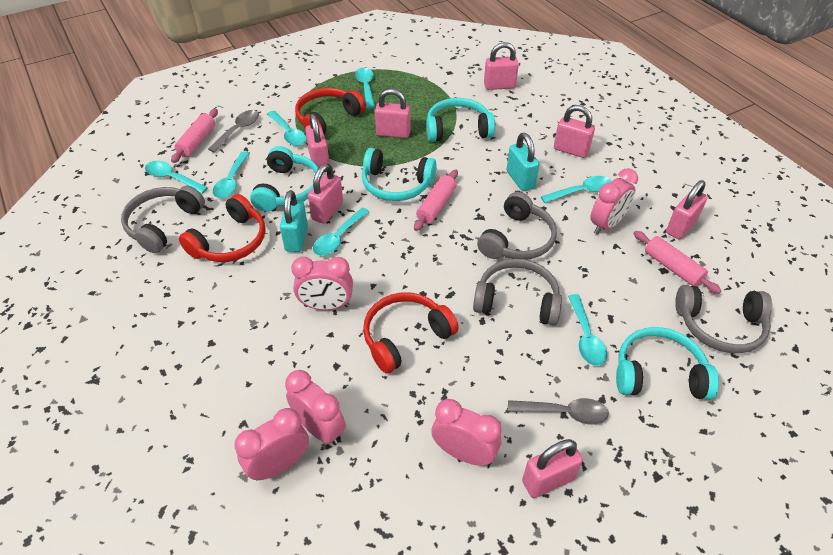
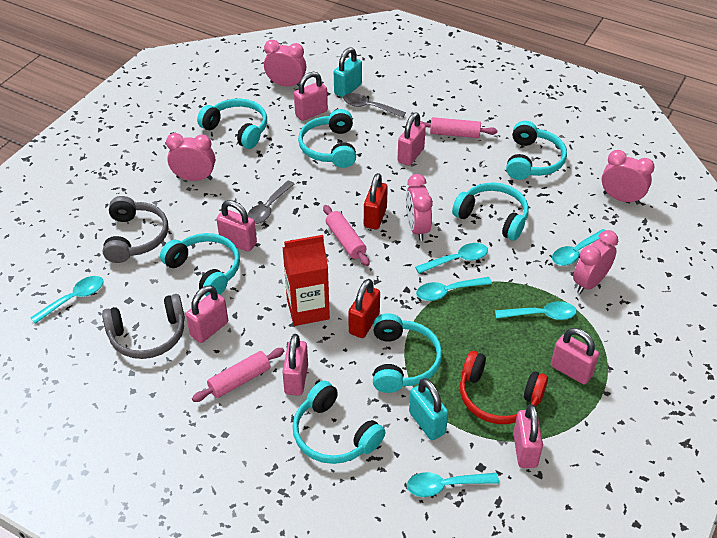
grey headphones: [121,186,205,253] [473,259,562,326] [477,192,557,260] [675,285,772,353] = 4 -> [102,294,185,359] [103,196,168,263] = 2
red carton: none = 0 -> [282,235,330,326] = 1
red headphones: [179,194,266,262] [295,88,366,134] [363,292,459,373] = 3 -> [460,351,548,424] = 1
red padlock: none = 0 -> [348,279,380,338] [364,173,388,230] = 2
turquoise headphones: [250,146,321,211] [362,148,436,201] [427,98,495,142] [616,327,719,400] = 4 -> [160,233,240,296] [197,98,267,149] [293,381,385,464] [298,109,356,168] [373,313,442,393] [452,182,529,241] [506,121,567,180] = 7
turquoise spoon: [145,161,208,194] [213,152,250,198] [267,111,307,146] [313,208,369,256] [355,68,375,109] [541,176,611,203] [568,294,607,366] = 7 -> [30,276,104,324] [407,472,499,497] [415,243,488,274] [416,277,492,301] [495,301,577,320] [552,229,605,266] = 6

